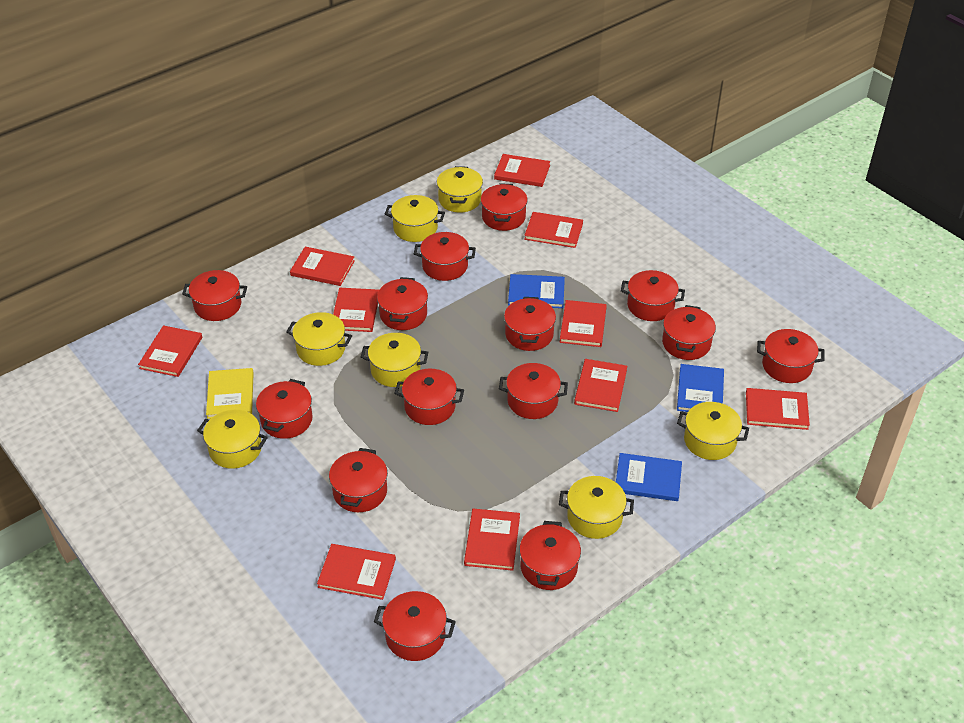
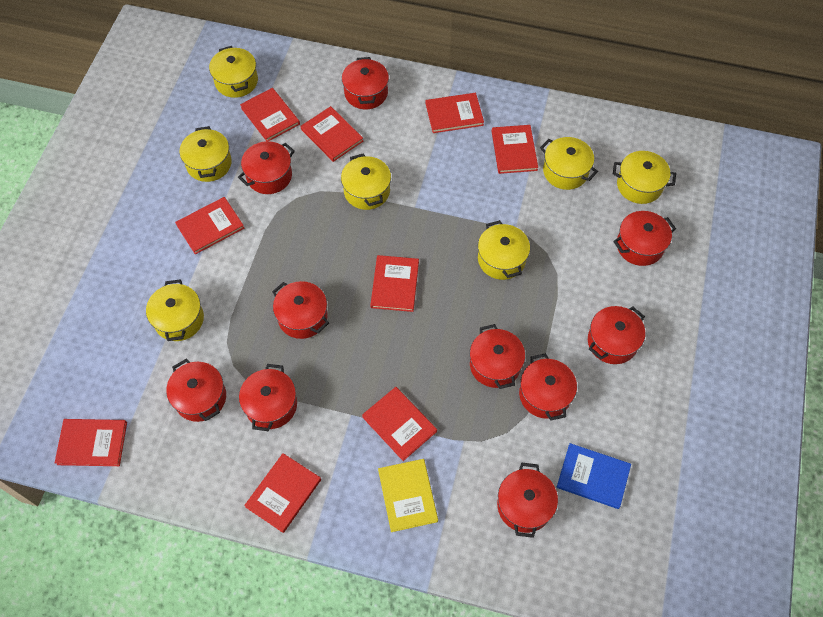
blue book: [508,274,565,308] [616,453,682,501] [677,364,724,412] = 3 -> [557,443,631,509] = 1
red book: [138,325,202,377] [290,247,355,286] [317,544,396,600] [333,288,379,332] [464,509,520,571] [494,154,550,187] [524,212,583,248] [560,300,607,347] [574,359,627,412] [746,388,810,430] = 10 -> [55,419,127,466] [175,197,244,254] [240,88,300,141] [244,453,321,533] [301,106,363,162] [362,387,437,461] [370,255,419,312] [426,93,484,133] [492,125,538,174] = 9
red pot: [182,270,247,321] [256,379,313,439] [329,448,388,512] [374,591,456,661] [377,277,428,330] [394,369,464,425] [414,232,476,281] [481,183,528,231] [499,363,568,419] [504,297,556,351] [519,521,581,590] [621,270,685,321] [662,305,716,360] [757,329,824,383] = 14 -> [166,359,226,422] [238,141,295,194] [239,364,297,431] [272,281,329,339] [342,57,389,109] [470,324,525,389] [497,463,558,538] [519,353,577,421] [588,306,645,364] [613,211,676,266] = 10

